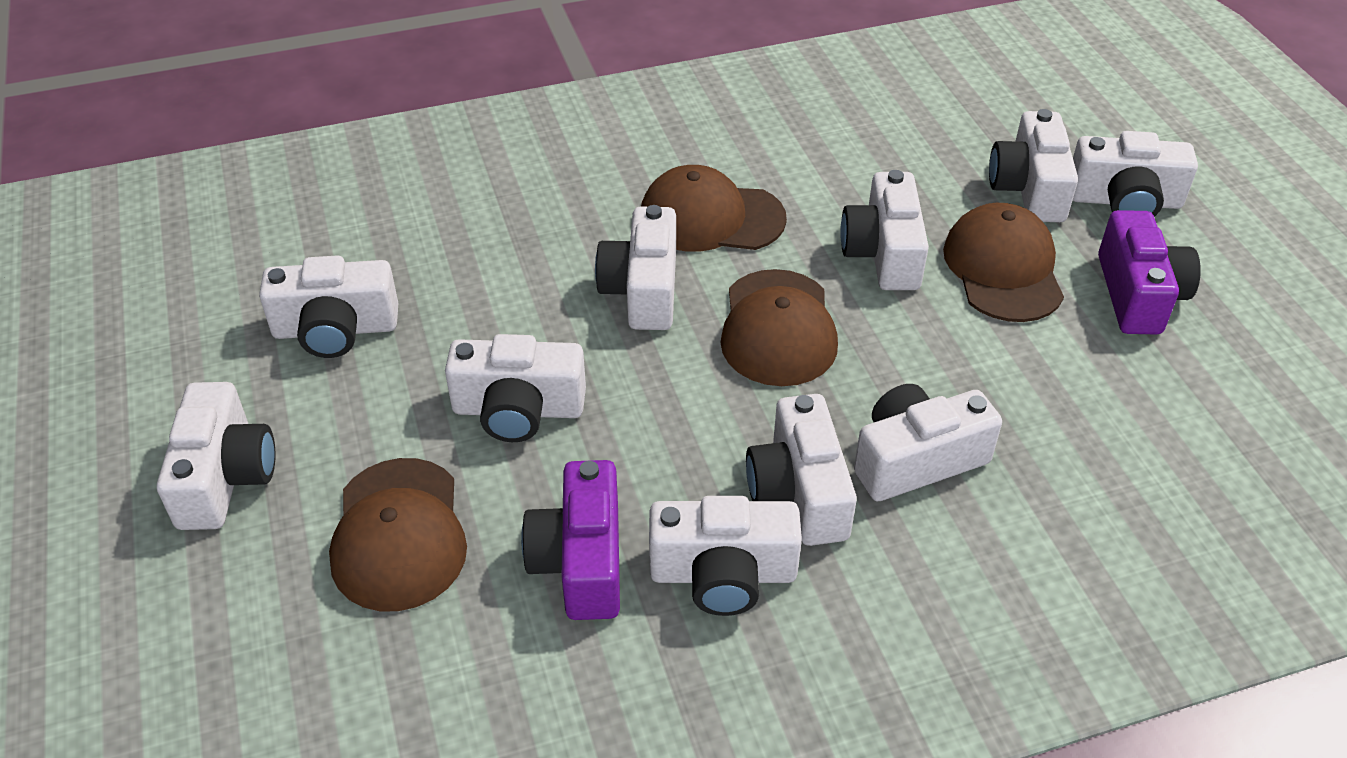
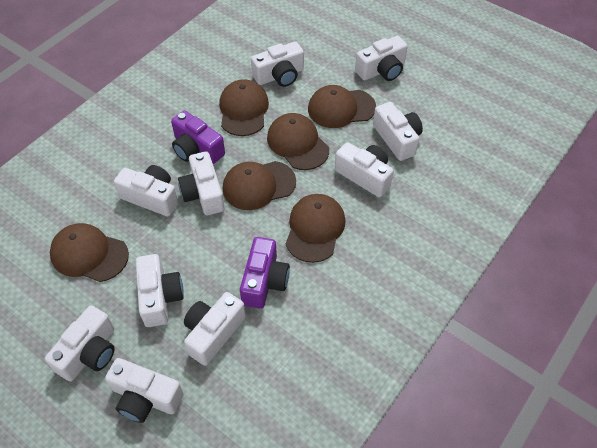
brown cap: [329,458,467,611] [641,165,787,252] [720,269,838,386] [943,203,1064,322] = 4 -> [50,223,129,282] [219,79,269,136] [223,161,296,210] [267,113,329,170] [286,194,346,263] [308,85,376,128] = 6

